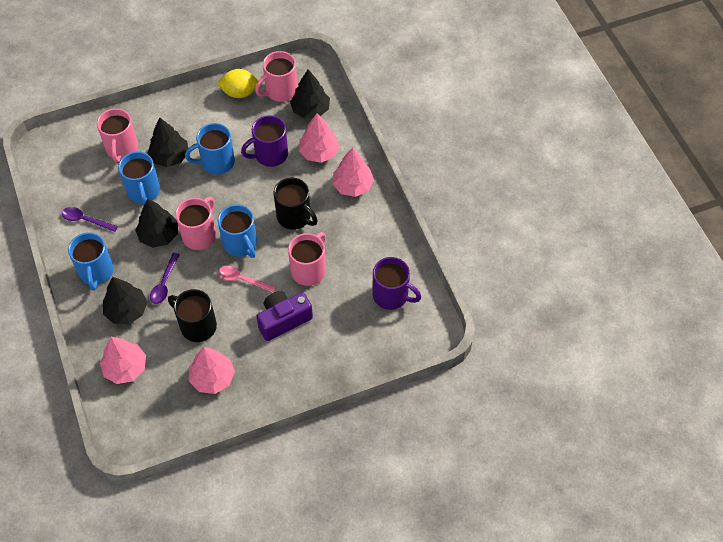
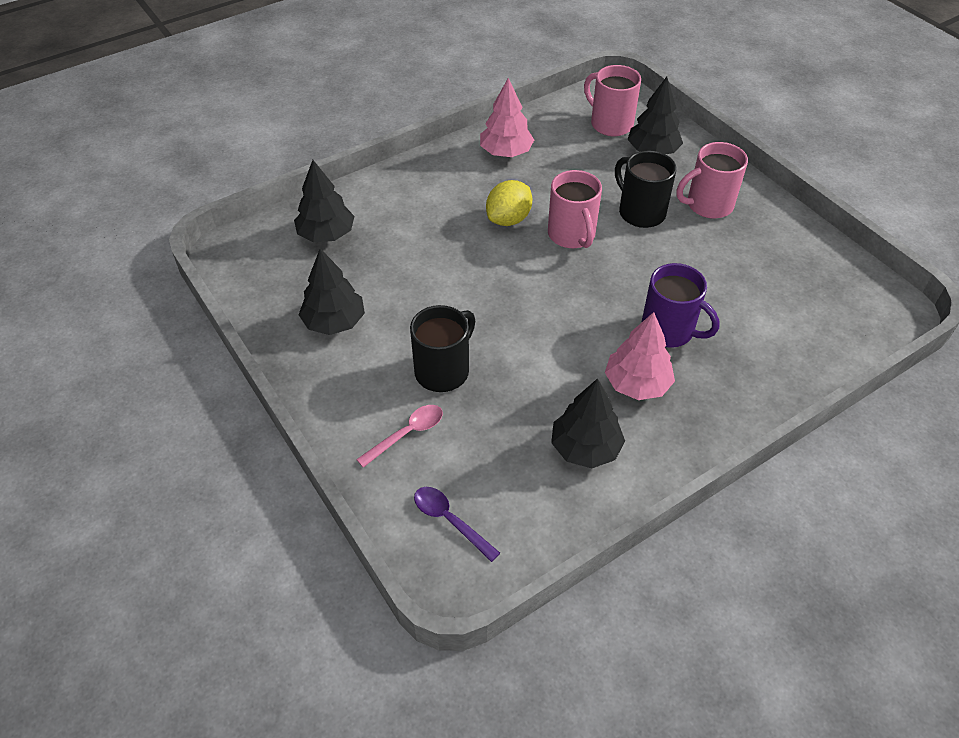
blue mug: [68,232,114,290] [118,151,160,205] [185,123,235,174] [218,204,257,258] = 4 -> none = 0
pink mug: [97,108,138,163] [175,197,216,250] [255,51,297,102] [288,232,326,286] = 4 -> [548,170,602,248] [584,65,641,136] [676,142,748,219] = 3
pink tree: [100,337,146,384] [189,347,235,394] [299,113,340,163] [332,147,374,197] = 4 -> [480,78,534,157] [605,312,675,400] = 2
purple camera: [256,291,313,341] = 1 -> none = 0
purple mug: [241,115,288,167] [373,257,421,310] = 2 -> [641,263,720,348] = 1
purple spoon: [62,207,118,232] [150,253,180,304] = 2 -> [414,487,500,562] = 1

